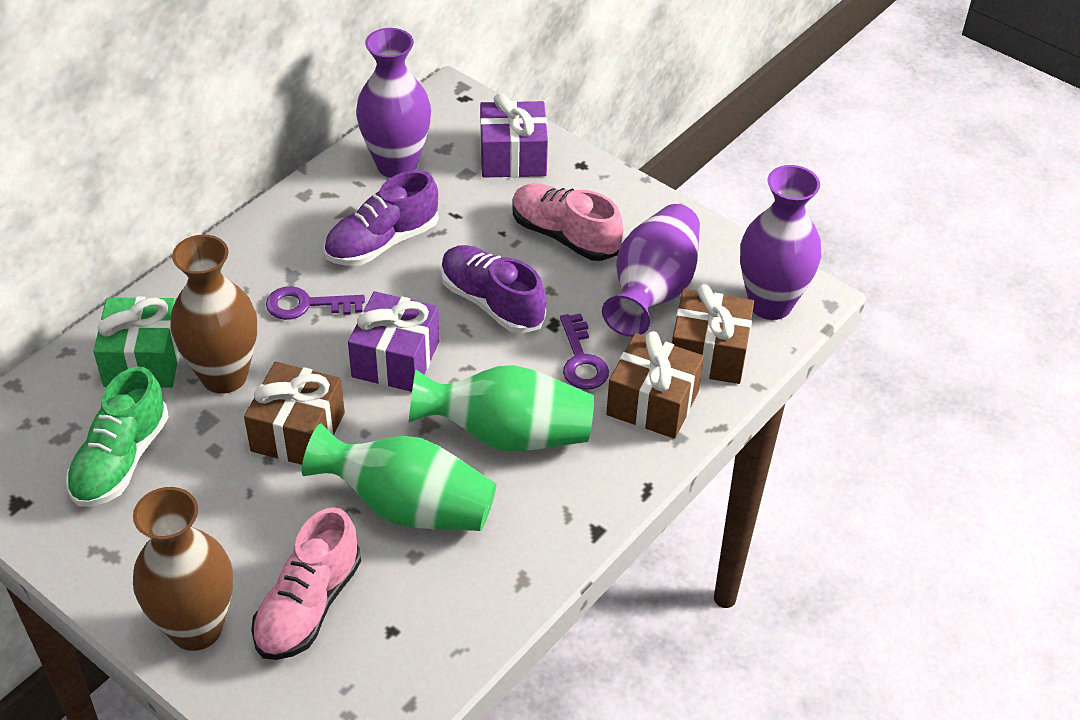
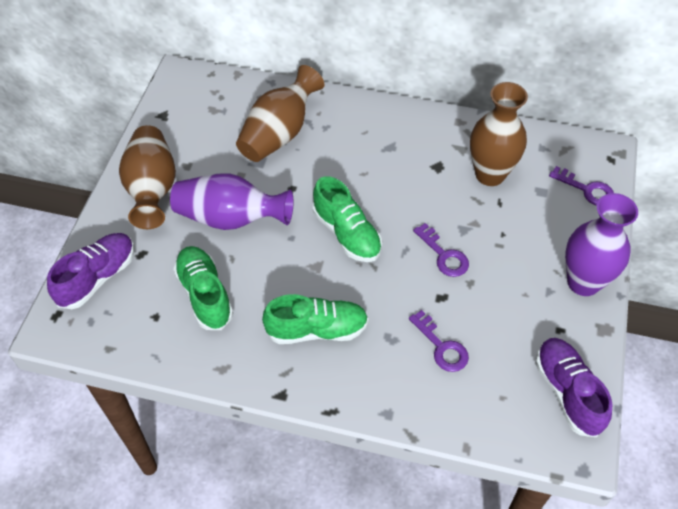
brown gift: [244,362,345,465] [606,331,704,439] [672,284,754,384] = 3 -> none = 0
brown vase: [133,487,233,651] [170,235,257,394] = 2 -> [119,125,176,229] [236,65,324,162] [470,82,528,186] = 3
green gift: [93,297,180,388] = 1 -> none = 0
green shoe: [66,367,169,507] = 1 -> [173,246,233,330] [262,294,369,344] [313,176,382,262] = 3
green vase: [302,423,496,531] [409,365,594,451] = 2 -> none = 0
pink shoe: [251,507,361,660] [512,183,623,261] = 2 -> none = 0
purple gift: [348,291,439,392] [480,94,548,177] = 2 -> none = 0
purple key: [266,286,365,320] [560,313,609,390] = 2 -> [409,310,469,372] [413,223,469,277] [549,166,614,206] = 3
purple vase: [356,28,431,178] [602,204,700,337] [740,165,822,320] = 3 -> [170,173,293,230] [565,193,638,296] = 2

